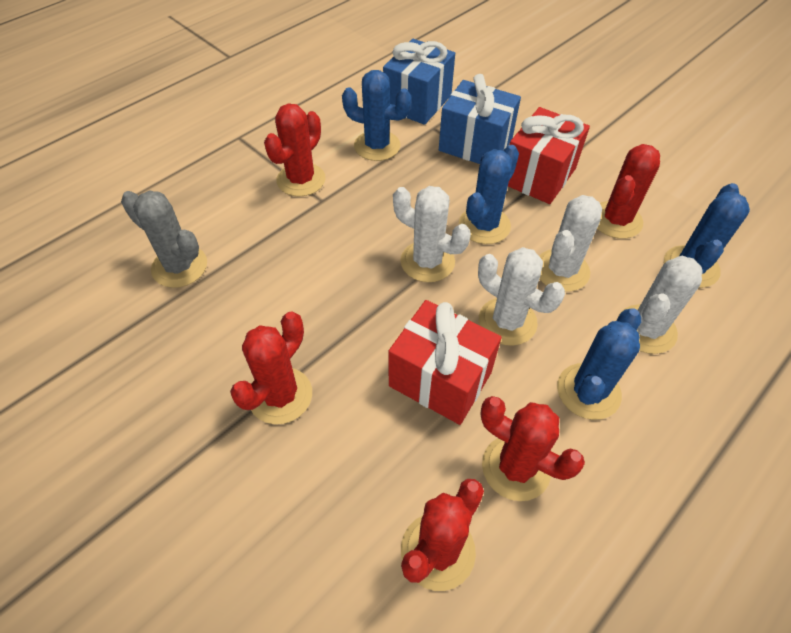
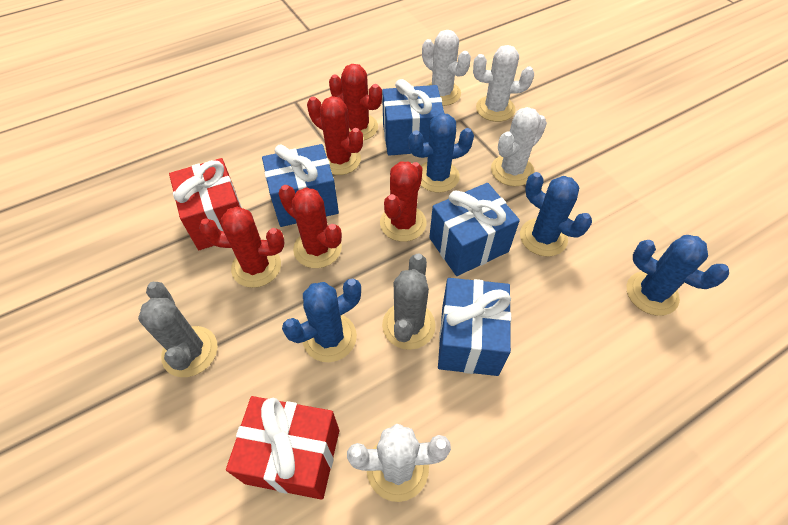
blue gift: [383,39,455,125] [439,74,521,164] = 2 -> [262,144,339,227] [382,79,444,156] [429,183,520,276] [438,278,511,376] = 4
grey cactus: [121,191,207,288] = 1 -> [138,282,218,377] [382,254,436,350] = 2

